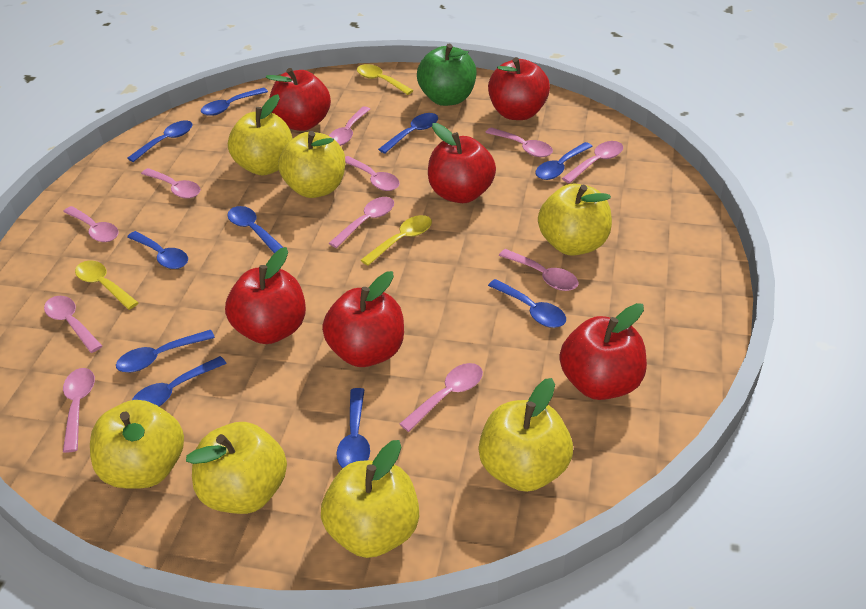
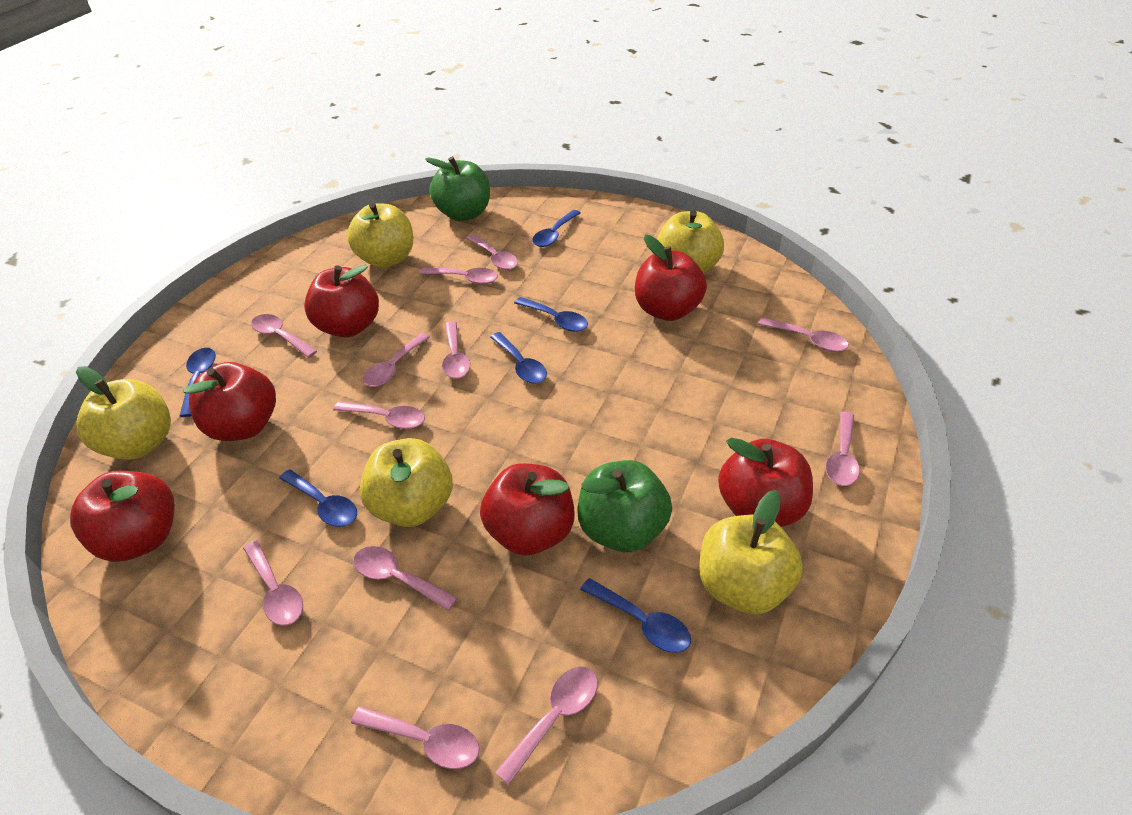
blue spoon: [116,330,215,372] [127,231,188,269] [128,121,192,162] [132,356,227,407] [201,87,268,116] [228,206,284,253] [336,388,370,468] [378,113,438,154] [488,279,566,328] [535,142,593,180] = 10 -> [180,348,216,417] [279,469,357,527] [490,332,547,384] [514,297,588,332] [532,210,580,247] [580,578,691,653] = 6
green apple: [417,43,476,106] = 1 -> [425,156,490,221] [578,460,672,552] = 2
pink spoon: [44,296,102,353] [63,206,118,242] [63,368,95,453] [141,168,200,199] [329,106,370,146] [329,197,394,248] [345,156,400,191] [400,363,483,432] [485,128,553,157] [499,249,578,291] [562,141,623,183] = 11 -> [243,540,303,626] [251,314,317,358] [333,401,425,429] [351,706,480,769] [353,546,457,611] [363,333,430,387] [419,267,498,284] [442,321,470,379] [466,234,518,270] [495,666,598,785] [758,317,849,352] [826,412,860,486] = 12
yellow apple: [90,400,184,489] [186,422,287,514] [228,94,293,176] [278,131,345,198] [321,440,419,558] [478,378,573,492] [538,183,612,256] = 7 -> [76,366,171,460] [347,202,413,268] [360,438,453,527] [657,210,724,273] [699,490,803,615] = 5
yellow spoon: [75,260,139,310] [357,64,414,95] [361,215,432,266] = 3 -> none = 0

